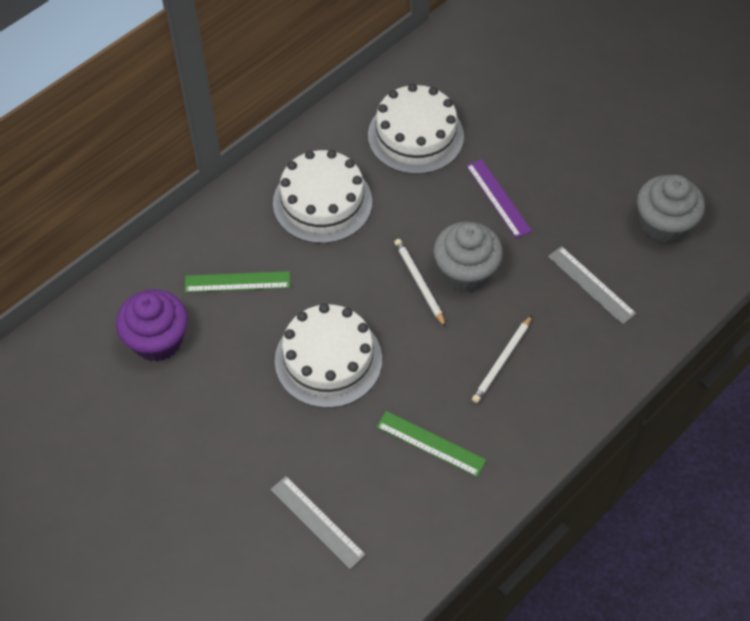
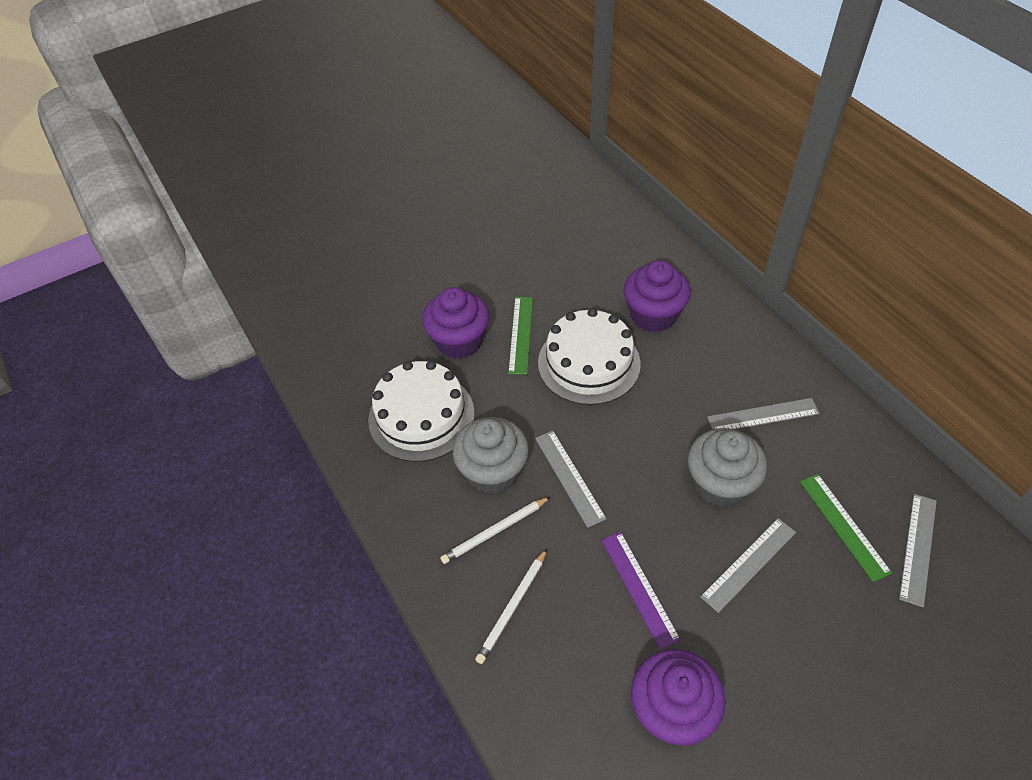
grey ruler: [270,476,366,569] [548,246,636,324] = 2 -> [535,431,607,528] [700,518,796,613] [707,398,820,430] [899,494,937,607] = 4
purple cupcake: [116,289,188,362] = 1 -> [422,287,489,359] [624,260,691,332] [631,649,726,745] = 3
white cake: [273,150,372,243] [275,303,382,408] [368,84,464,174] = 3 -> [368,361,475,462] [538,308,641,405] = 2

